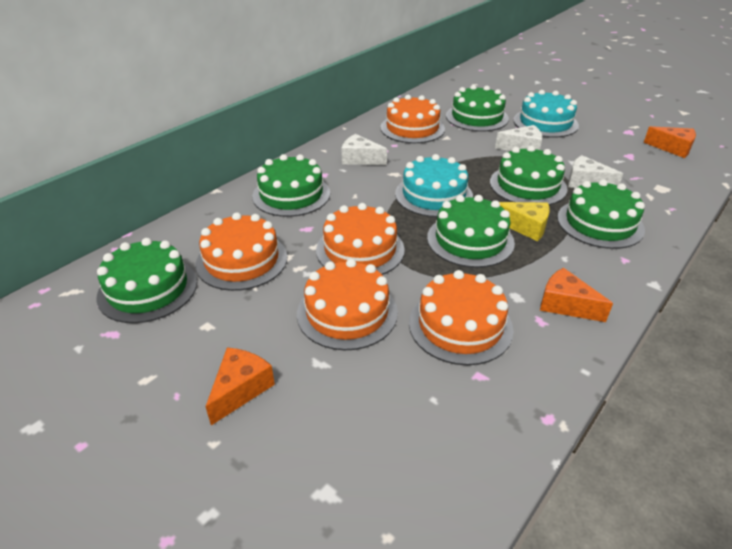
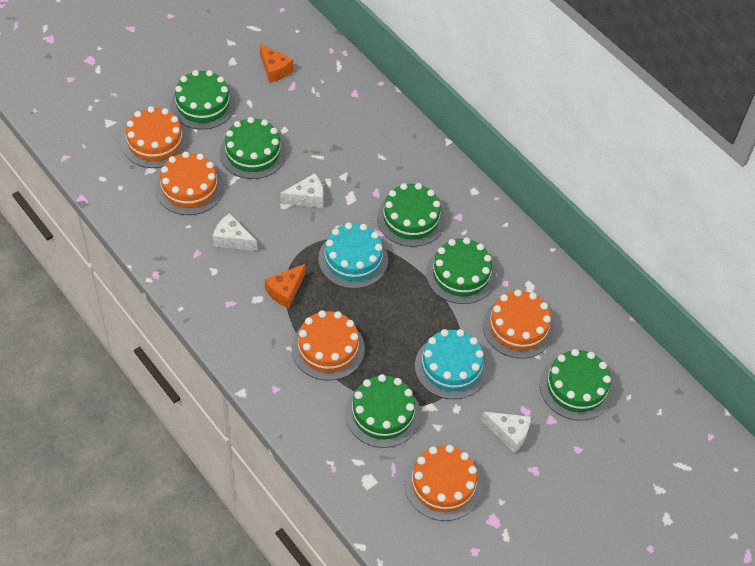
orange cheese: [205,347,275,425] [540,268,613,322] [644,126,696,158] = 3 -> [260,43,293,83] [265,264,306,308] = 2
yellow cheese: [499,202,550,241] = 1 -> none = 0

